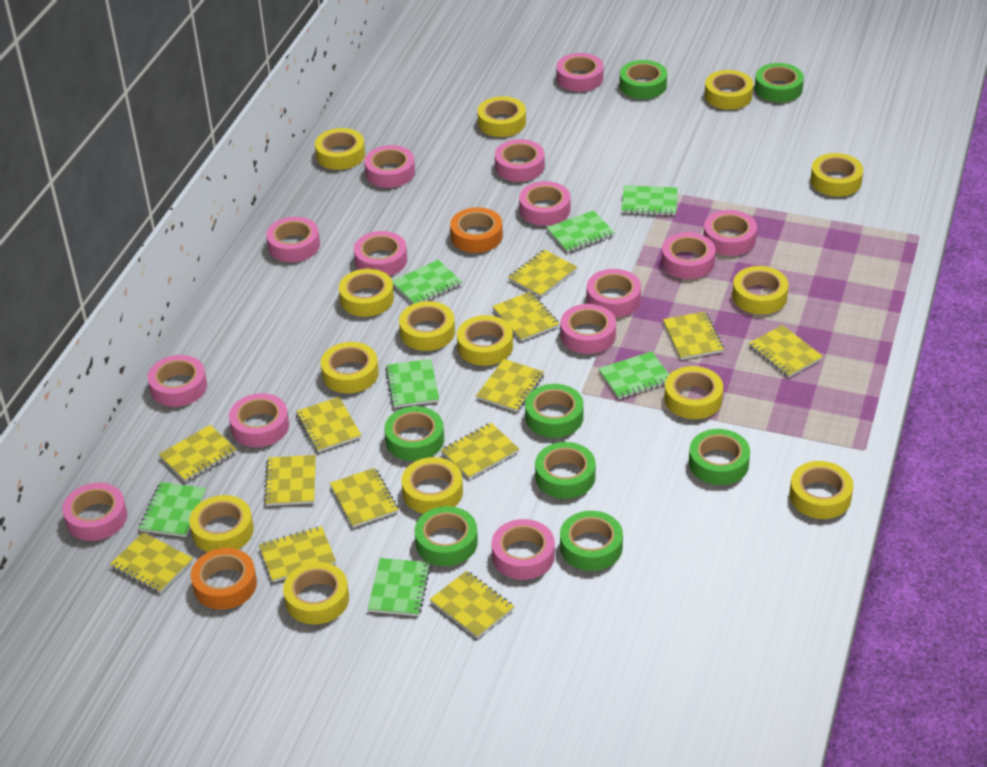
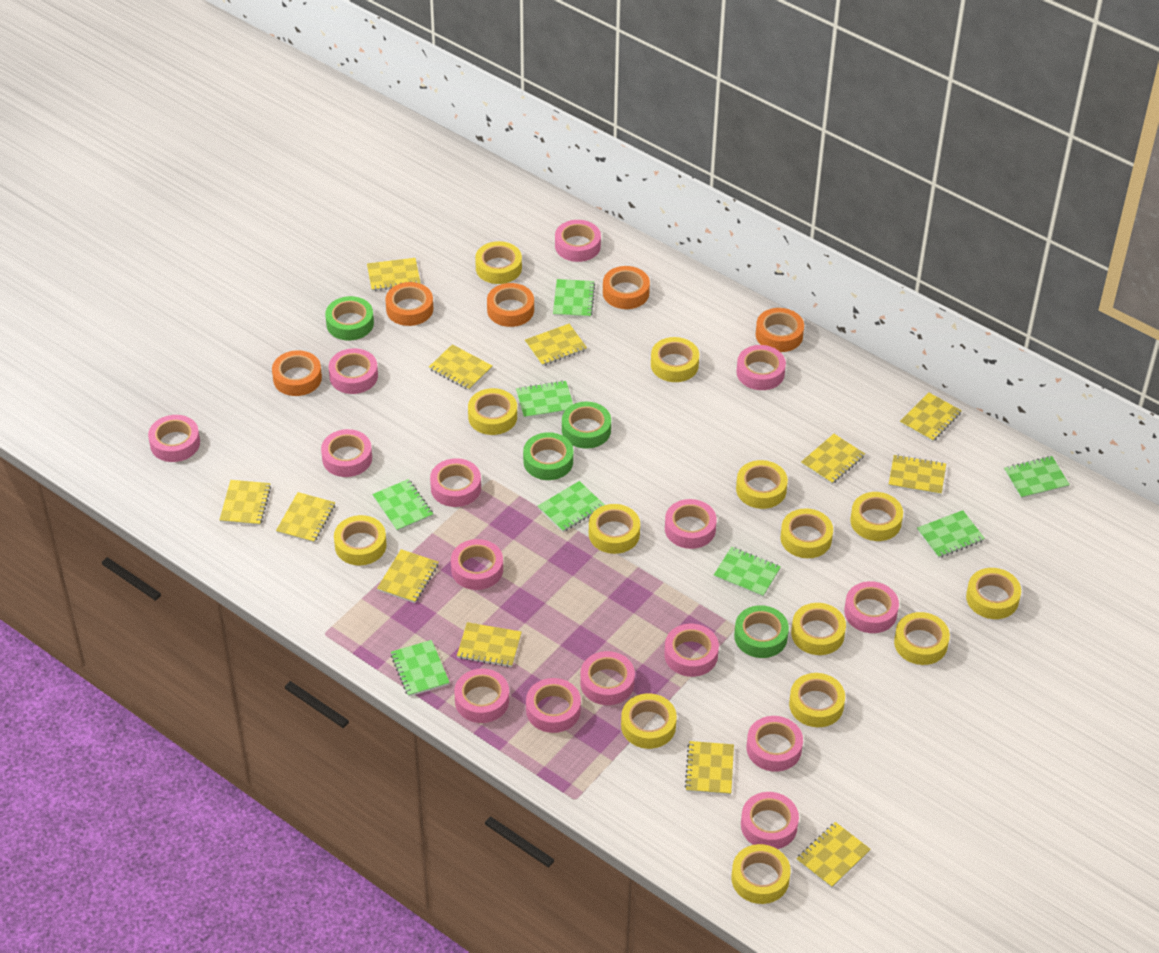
green notebook: [139,482,206,537] [368,558,431,616] [385,359,439,408] [392,260,462,304] [546,210,615,253] [598,351,669,399] [621,185,678,216] = 7 -> [372,479,433,531] [391,640,450,697] [516,380,573,419] [538,481,605,532] [553,279,595,318] [714,547,781,597] [917,510,985,558] [1004,456,1070,499] = 8
green tape: [384,406,444,461] [414,506,478,566] [525,384,584,438] [535,442,596,499] [560,511,623,571] [620,60,667,99] [689,429,750,485] [755,63,804,102] = 8 -> [325,296,374,341] [523,432,573,480] [562,402,611,449] [734,605,789,658] = 4
orange tape: [191,548,257,610] [450,207,503,253] = 2 -> [272,350,322,396] [386,282,433,326] [487,283,534,327] [603,266,650,309] [756,308,804,352] = 5
pink tape: [62,483,127,541] [148,355,207,407] [229,393,289,447] [266,217,320,262] [353,231,407,276] [364,145,415,188] [492,519,555,580] [495,139,545,182] [519,181,571,226] [556,53,604,92] [560,304,616,354] [587,269,641,317] [661,232,716,279] [703,210,757,256] = 14 -> [148,415,200,462] [321,429,372,477] [329,348,378,394] [430,458,481,507] [451,539,503,590] [454,668,509,723] [526,678,581,733] [555,220,601,262] [580,651,635,705] [664,624,719,677] [665,499,717,549] [736,345,786,390] [741,792,799,849] [747,716,803,772] [844,581,899,633] = 15
yellow notebook: [110,532,193,593] [159,425,237,482] [259,526,336,582] [264,455,316,506] [296,397,361,452] [330,468,398,528] [430,571,514,638] [441,423,519,479] [476,359,544,412] [492,292,559,341] [508,250,577,297] [663,312,724,360] [749,325,823,378] = 13 -> [220,480,271,526] [276,492,335,543] [367,258,421,291] [377,549,439,603] [429,344,492,390] [457,622,522,667] [525,324,587,366] [685,741,734,795] [797,822,871,888] [801,434,865,484] [889,455,946,495] [900,393,962,442] = 12

